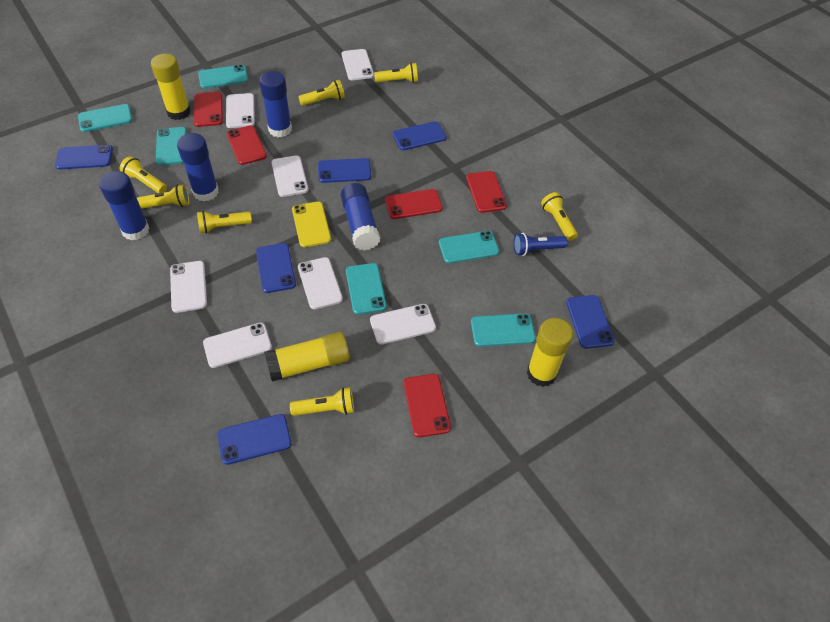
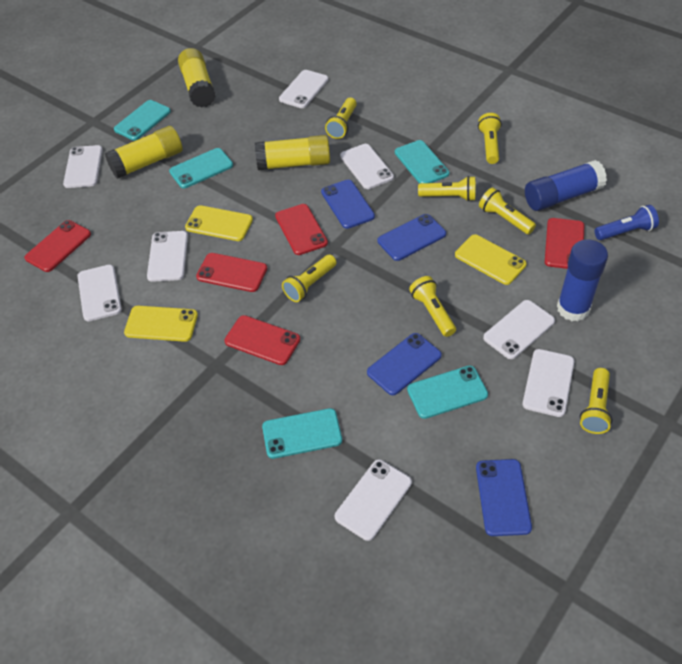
blue glue stick: [99,171,149,240] [177,133,219,202] [259,71,292,137] [341,183,380,250] = 4 -> [525,160,607,211] [557,239,608,321] = 2
blue phone: [55,145,113,170] [218,414,291,465] [256,243,296,293] [318,158,371,183] [393,121,447,150] [566,295,615,349] = 6 -> [321,180,375,229] [367,333,442,395] [378,214,446,261] [476,459,532,536] = 4
turquoise phone: [78,104,132,132] [156,127,187,165] [198,65,248,88] [346,263,387,315] [439,231,499,264] [471,313,536,347] = 6 -> [114,100,171,141] [169,148,233,188] [262,408,342,459] [395,140,449,184] [407,366,488,419] = 5
white phone: [170,261,207,313] [203,323,272,368] [226,93,255,128] [271,155,308,197] [298,257,343,309] [342,49,374,80] [370,304,436,345] = 7 -> [63,145,103,188] [77,265,122,321] [147,231,188,282] [279,70,328,108] [335,460,412,541] [340,144,394,189] [483,300,555,359] [522,349,574,417] = 8
yellow phone: [292,202,331,247] = 1 -> [124,306,198,342] [185,205,253,241] [455,235,527,285] = 3

